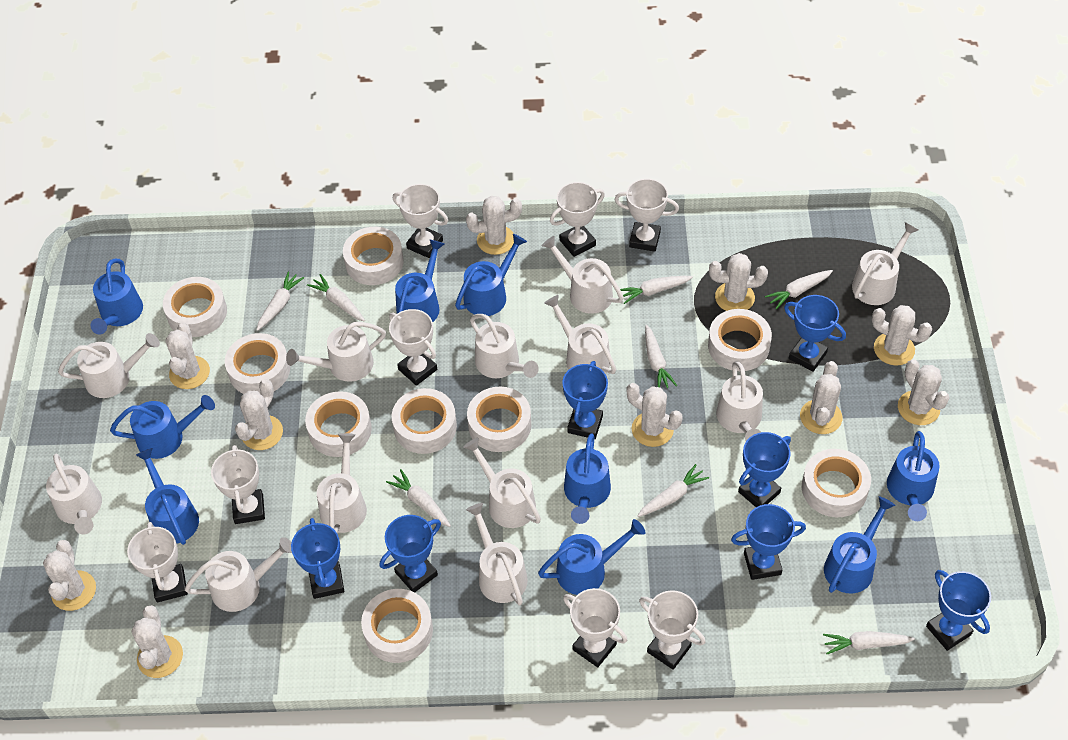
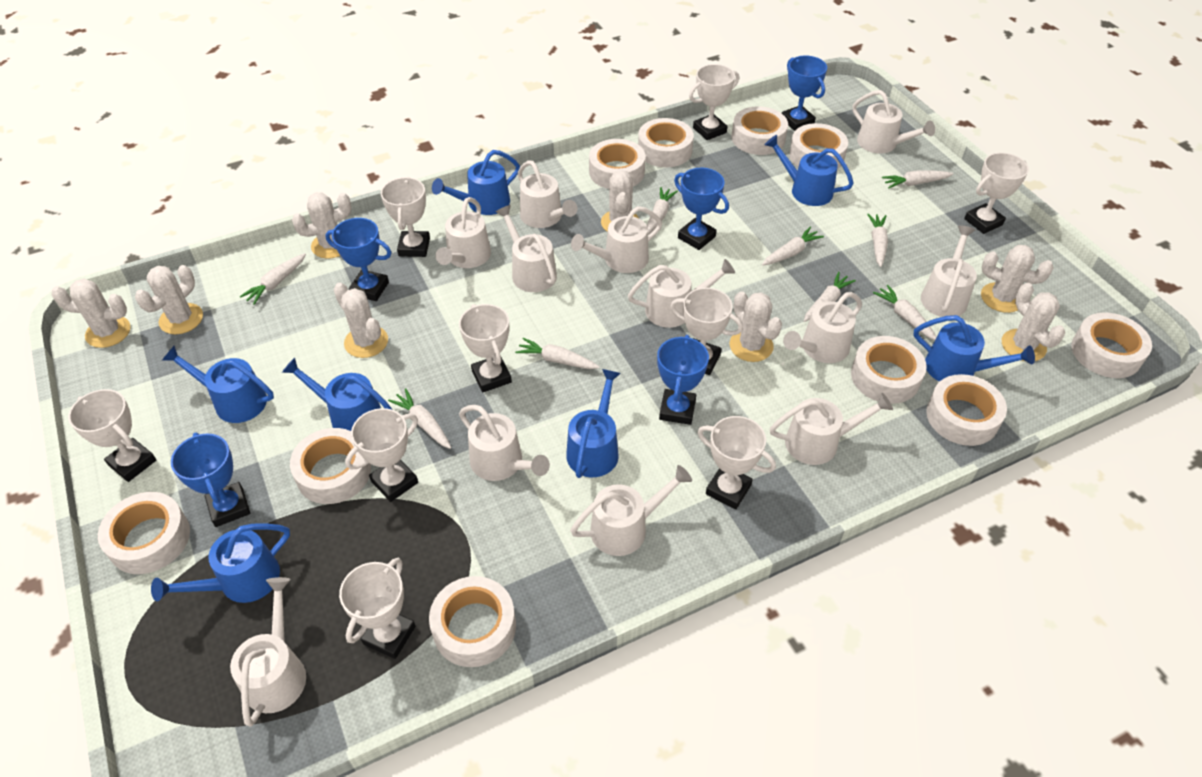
blue trophy: [291,518,344,599] [380,515,441,592] [562,361,608,439] [731,504,806,580] [738,432,791,507] [784,295,846,372] [926,570,991,651] = 7 -> [171,433,250,527] [325,218,392,301] [657,335,709,425] [674,168,729,250] [782,56,827,131] = 5
blue watering can: [91,259,143,335] [110,395,215,459] [136,448,199,545] [395,239,444,322] [455,234,527,316] [538,519,645,595] [564,433,611,524] [824,496,895,594] [887,431,940,521] = 9 -> [151,523,290,603] [162,345,274,423] [282,358,393,431] [432,150,520,215] [566,369,621,478] [765,135,854,206] [914,315,1035,382] = 7
white cactus: [43,540,96,611] [131,605,183,678] [165,323,210,389] [235,379,283,450] [466,196,522,255] [626,383,683,447] [709,253,768,311] [800,361,842,434] [872,305,932,366] [898,359,950,425] = 10 -> [51,279,131,348] [135,265,203,334] [292,192,352,259] [334,283,388,358] [601,169,639,232] [730,291,782,362] [981,245,1054,313] [1002,283,1065,361] = 8
white carrot: [257,272,304,331] [307,274,365,322] [386,469,451,527] [620,276,693,304] [637,464,709,517] [645,325,677,388] [765,270,833,309] [823,631,915,655] = 8 -> [240,253,306,305] [388,389,451,449] [515,338,600,369] [647,187,678,235] [762,227,824,266] [804,272,856,322] [867,214,888,267] [873,285,936,340] [882,170,954,189] = 9
white tape: [163,277,227,337] [225,333,290,394] [305,391,372,457] [343,227,404,285] [361,589,433,663] [392,388,457,454] [467,387,531,452] [708,309,772,371] [802,449,871,517] = 9 -> [98,492,190,574] [290,428,371,504] [429,576,516,667] [589,139,645,189] [638,118,694,167] [732,106,788,155] [789,123,848,169] [851,336,927,404] [926,374,1007,446] [1071,312,1152,378] = 10
white trophy: [127,522,188,602] [211,445,265,524] [389,309,437,386] [393,184,448,258] [550,182,605,257] [563,588,627,667] [615,178,679,252] [639,590,706,670] = 8 -> [68,389,156,482] [339,558,415,659] [345,408,418,502] [381,177,430,257] [459,304,512,392] [670,288,743,375] [689,64,739,140] [698,416,776,509] [964,153,1029,234] = 9

